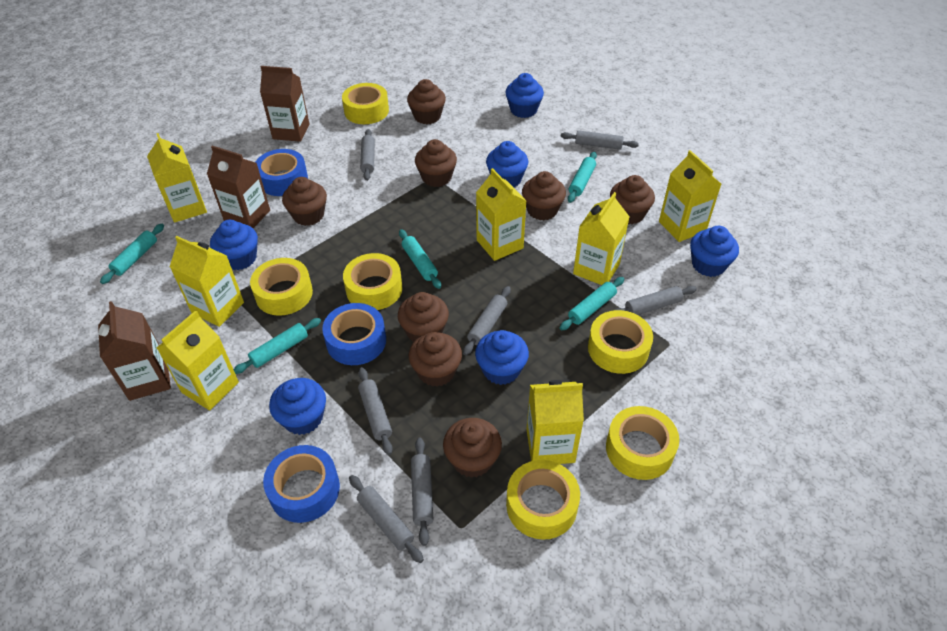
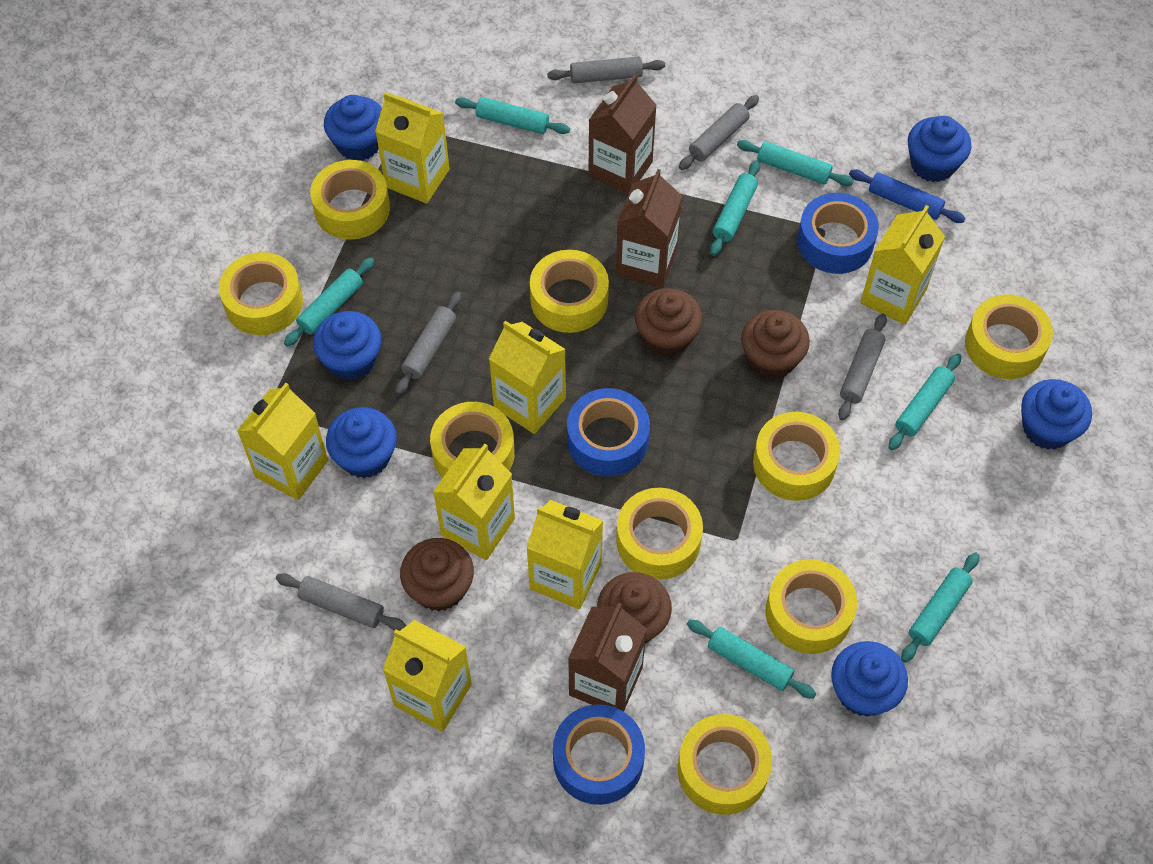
blue rolling pin: none = 0 -> [849,169,966,223] = 1
brown cupcake: [282,177,327,226] [398,292,449,342] [407,79,446,124] [409,332,462,387] [415,139,457,187] [443,418,502,478] [522,171,566,220] [610,175,655,224] = 8 -> [400,538,474,611] [597,572,672,643] [635,288,703,357] [741,310,810,379] = 4
grey rolling pin: [349,475,424,563] [358,367,393,455] [360,129,375,181] [411,438,433,546] [463,286,511,356] [561,130,639,150] [613,286,697,315] = 7 -> [276,573,406,631] [395,291,461,395] [547,56,665,83] [679,95,759,170] [838,314,887,421] = 5
turquoise rolling pin: [100,224,164,284] [234,318,321,374] [399,229,441,289] [560,277,624,330] [568,152,597,203] = 5 -> [284,258,374,347] [455,97,570,134] [687,620,816,699] [710,160,760,256] [737,140,854,186] [888,354,961,450] [901,552,979,663] = 7
yellow tape: [250,258,313,316] [342,83,389,124] [343,253,403,310] [506,460,580,540] [588,310,653,374] [606,406,679,480] = 6 -> [219,252,303,335] [310,160,390,240] [430,402,515,478] [530,250,609,333] [616,488,703,580] [678,714,772,815] [753,412,840,501] [765,559,857,654] [965,295,1053,379] = 9

